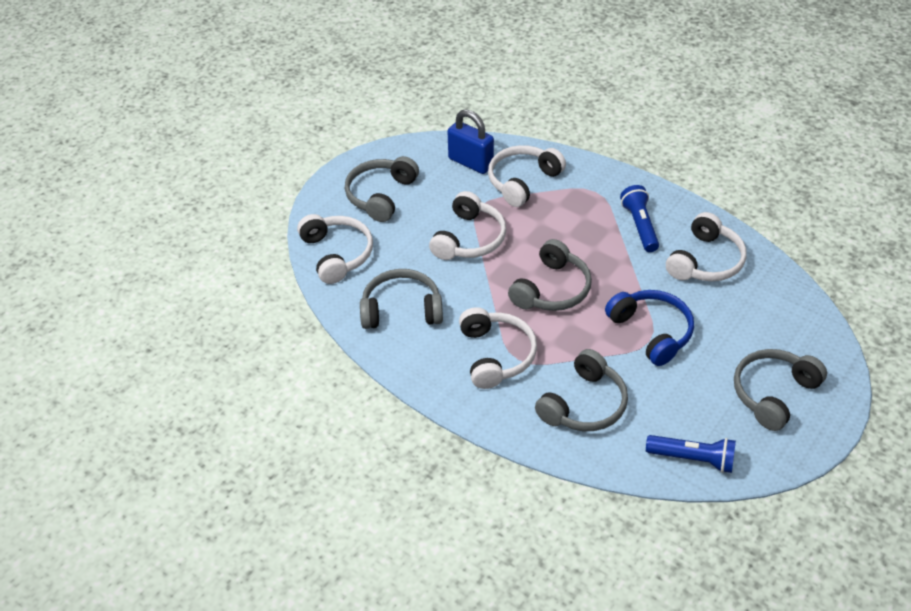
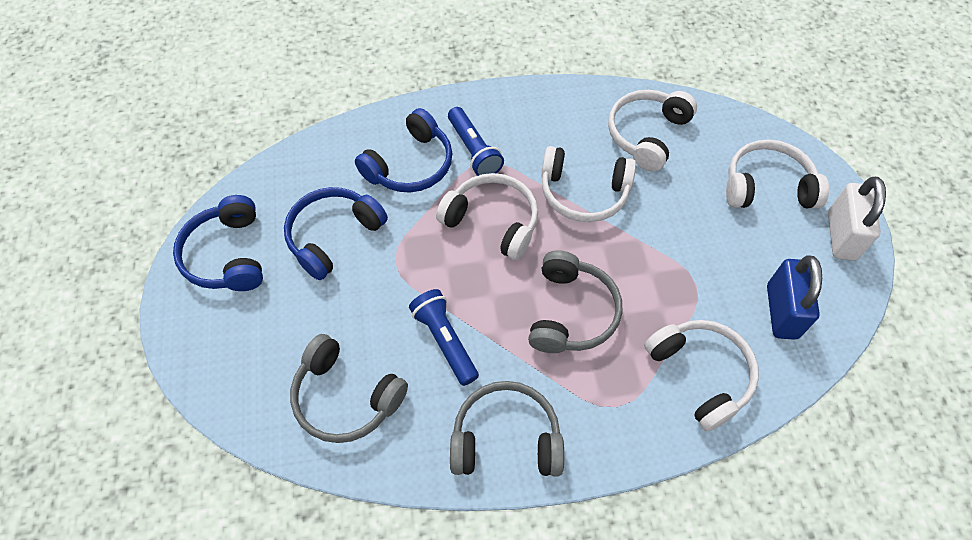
blue headphones: [605,290,694,366] = 1 -> [173,195,263,291] [284,187,388,280] [355,108,453,193] = 3
grey headphones: [345,156,419,222] [360,269,443,329] [508,239,592,311] [535,349,628,431] [734,349,827,431] = 5 -> [290,334,408,443] [450,381,564,476] [528,250,622,353] = 3
white padlock: none = 0 -> [828,177,886,261] = 1

